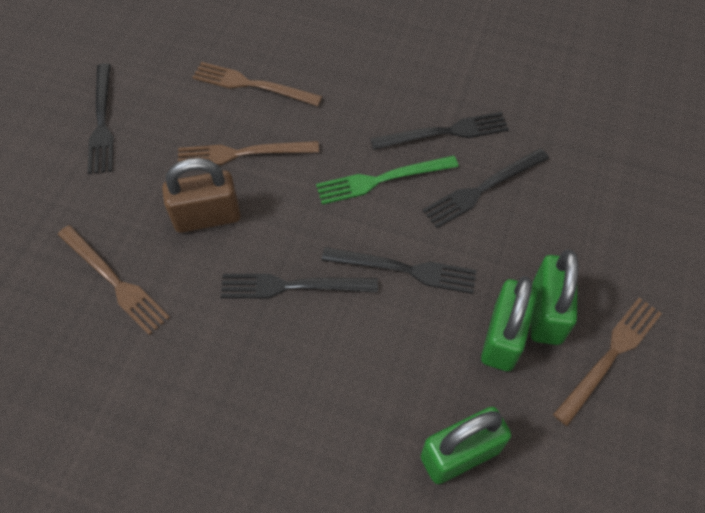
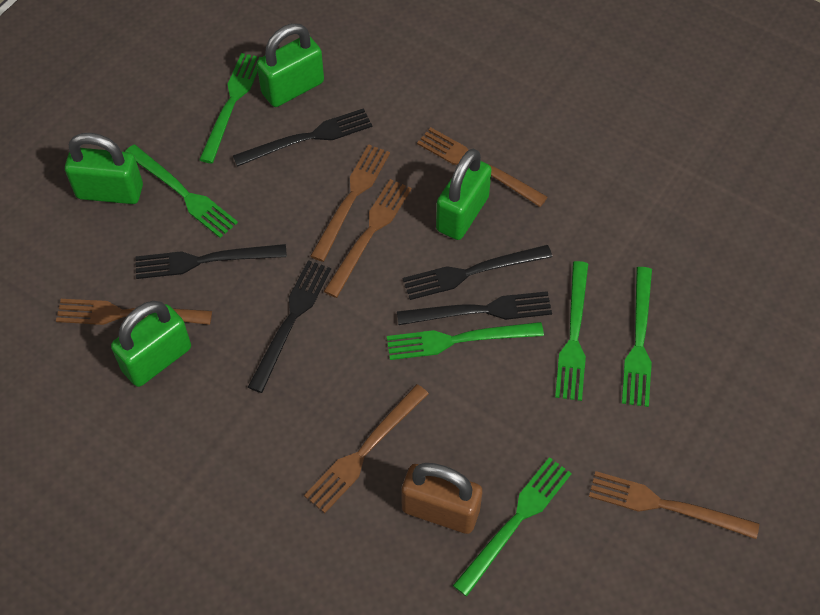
brown fork: [58,225,170,335] [178,141,319,165] [192,62,322,106] [553,298,662,426] = 4 -> [56,299,212,325] [304,384,429,513] [310,144,390,262] [324,179,412,298] [417,127,548,207] [589,471,759,539] = 6
green fork: [316,155,459,205] = 1 -> [125,144,238,238] [199,53,261,163] [387,322,544,360] [453,457,572,596] [555,261,588,401] [622,267,652,407] = 6
green padlock: [421,407,511,484] [481,276,538,371] [531,250,578,345] = 3 -> [65,133,143,204] [111,301,191,387] [257,24,324,107] [436,149,492,240] = 4

